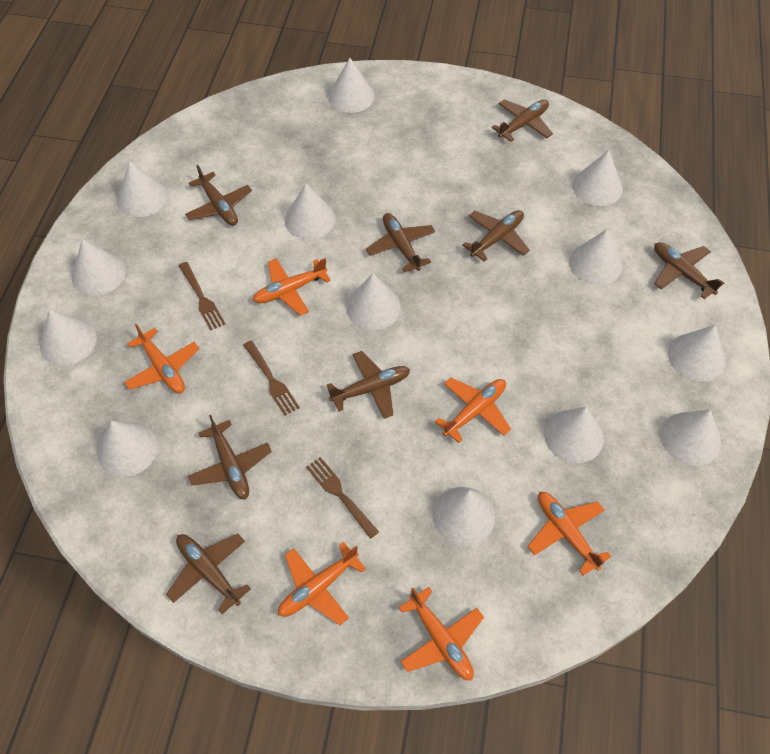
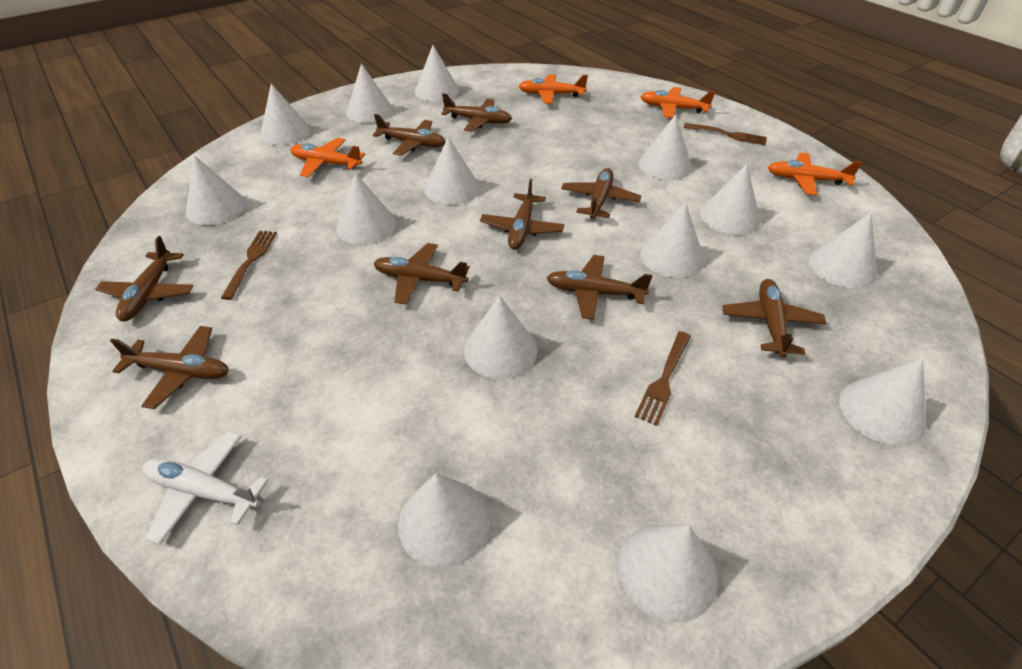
brown plane: [166,534,251,614] [185,165,252,226] [188,415,272,500] [327,351,410,419] [366,213,435,273] [462,210,530,262] [491,99,553,142] [654,242,724,299] = 8 -> [95,236,193,321] [110,326,229,409] [373,114,446,156] [373,243,470,305] [441,93,512,132] [480,179,564,250] [547,255,652,320] [561,168,641,219] [722,279,827,357] = 9
orange plane: [124,324,199,394] [253,258,331,316] [278,542,366,625] [398,587,484,680] [435,378,511,443] [528,492,611,575] = 6 -> [290,138,366,177] [519,74,588,104] [640,87,715,118] [768,152,862,195] = 4
white cone: [40,309,97,366] [72,239,126,296] [97,421,158,477] [117,161,168,217] [285,183,336,239] [328,58,374,113] [346,273,401,330] [433,487,495,546] [544,407,604,463] [569,229,622,285] [573,150,623,206] [661,409,721,466] [668,325,725,381] = 13 -> [186,155,246,225] [260,84,311,145] [336,173,397,245] [346,64,393,123] [398,473,491,568] [415,45,459,102] [425,137,480,205] [464,295,537,379] [618,525,718,622] [638,114,692,180] [640,203,704,278] [700,164,760,235] [809,213,877,289] [839,358,926,446] = 14
white plane: none = 0 -> [142,432,268,544] = 1

